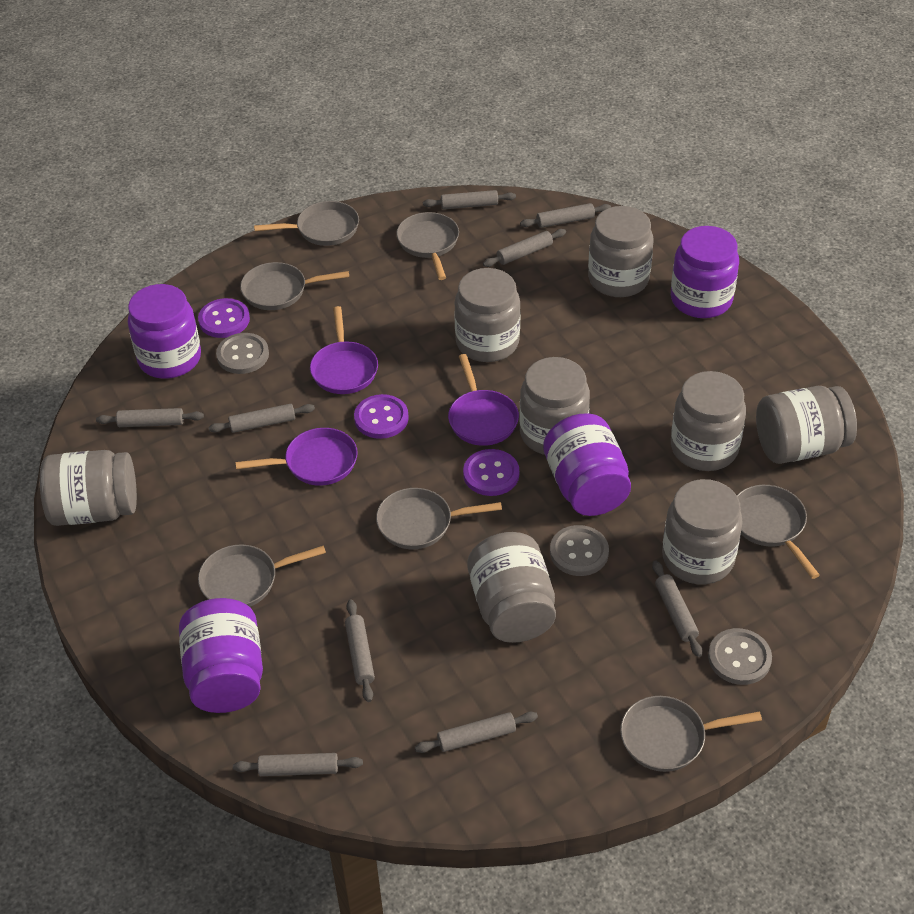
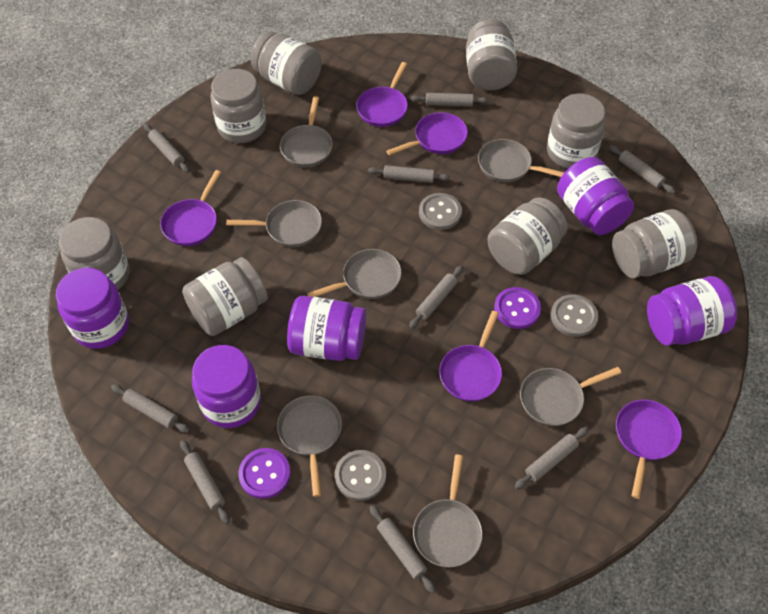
purple button: [198,298,250,338] [354,394,409,439] [463,449,519,496] = 3 -> [238,448,290,499] [494,287,541,329] = 2
purple jar: [128,284,201,379] [179,598,263,713] [543,413,631,516] [671,226,739,318] = 4 -> [56,268,129,349] [192,345,261,428] [287,296,366,361] [557,157,634,235] [647,276,737,346] = 5
purple pan: [235,428,358,486] [310,306,378,394] [448,354,519,446] = 3 -> [160,170,221,246] [356,62,408,127] [386,112,468,155] [439,311,502,402] [616,399,682,499] = 5

